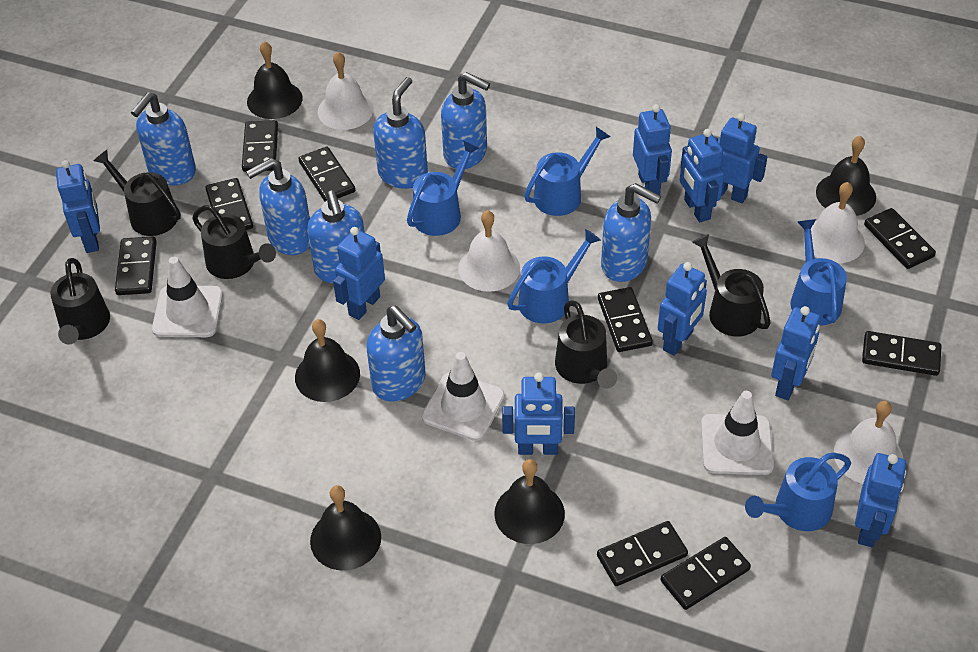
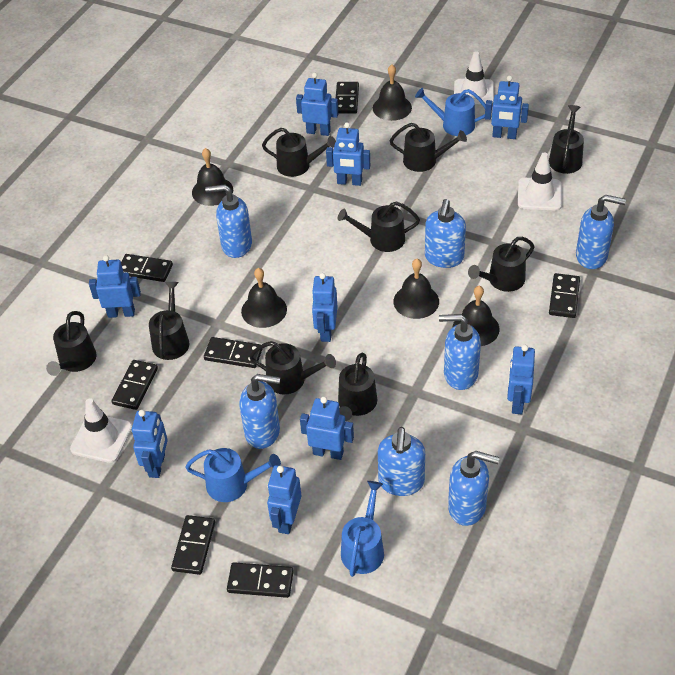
black domino: [115,236,157,295] [206,178,253,230] [242,120,278,172] [298,147,355,201] [597,521,688,586] [598,287,653,352] [660,537,751,610] [862,331,941,376] [864,208,936,269] = 9 -> [111,360,158,410] [121,254,173,282] [171,515,215,575] [204,337,262,368] [227,562,294,598] [336,82,359,114] [549,273,580,318] = 7
black watering can: [50,258,110,344] [93,150,181,236] [192,205,276,279] [555,300,617,389] [692,234,771,337] = 5 -> [46,311,97,376] [149,282,189,360] [249,341,336,394] [262,128,336,177] [338,201,420,252] [338,353,377,421] [390,123,467,172] [468,237,534,292] [549,105,584,174] = 9
blue watering can: [407,140,479,236] [507,229,601,324] [524,127,610,216] [745,453,851,531] [790,219,847,326] = 5 -> [185,448,281,502] [341,481,384,577] [415,88,486,136] = 3
white bell: [318,52,373,130] [458,210,520,292] [803,182,865,263] [834,401,903,484] = 4 -> none = 0

